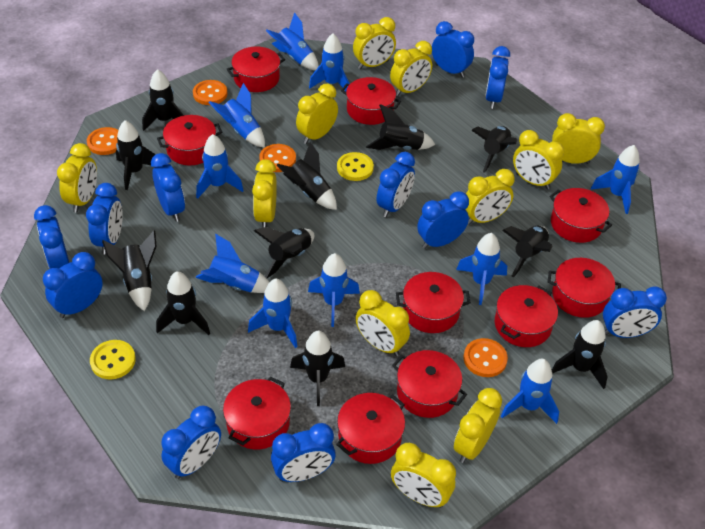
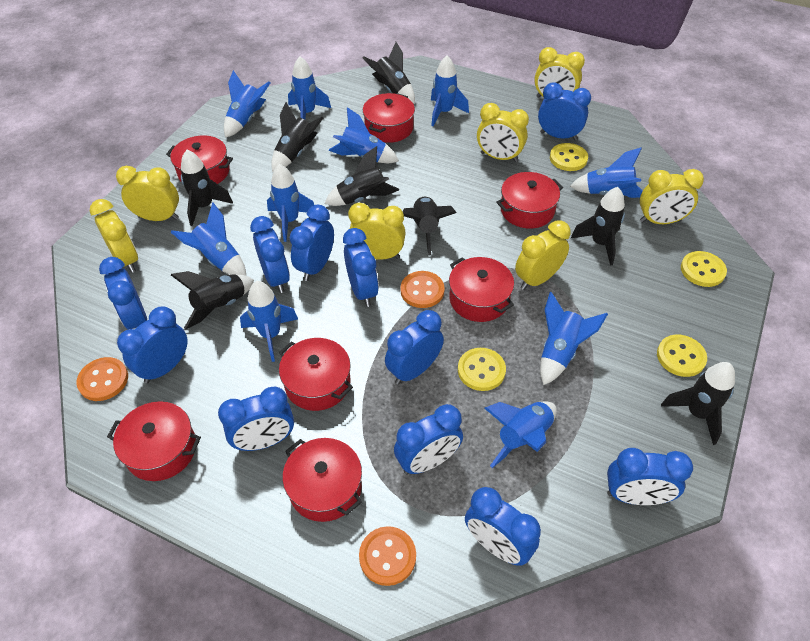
black rocket: [102,231,157,311] [116,120,156,190] [142,69,184,131] [156,271,210,335] [254,227,315,278] [276,142,337,210] [290,331,345,406] [366,104,435,150] [471,126,517,173] [502,225,552,277] [552,320,608,389] = 11 -> [171,271,254,330] [181,150,233,226] [271,102,323,172] [324,146,399,206] [363,42,415,104] [403,196,456,255] [571,187,625,265] [661,362,735,445] = 8
orange button: [87,127,119,155] [193,80,228,105] [259,144,296,172] [464,338,508,377] = 4 -> [76,357,128,401] [359,526,416,586] [401,271,445,308] = 3
red pot: [157,115,222,165] [223,377,291,449] [227,47,285,92] [336,393,405,464] [341,77,401,125] [392,350,467,418] [396,272,471,333] [495,285,558,347] [548,258,621,318] [550,188,612,243] = 10 -> [107,401,201,481] [166,135,233,184] [279,338,353,411] [282,438,362,522] [363,93,415,143] [449,257,514,322] [496,172,563,229] = 7
yellow button: [90,340,136,379] [337,152,374,181] = 2 -> [458,348,506,391] [550,143,588,171] [657,335,707,377] [681,251,727,287] = 4
yellow clock: [57,143,97,213] [252,159,277,228] [296,83,338,144] [353,17,396,69] [356,290,410,356] [390,41,432,96] [391,443,456,508] [454,388,502,463] [465,169,515,225] [513,130,564,190] [552,113,605,164] = 11 -> [90,199,138,273] [116,166,179,221] [348,203,406,260] [477,103,529,162] [515,220,571,290] [534,47,585,98] [640,169,704,224] = 7

